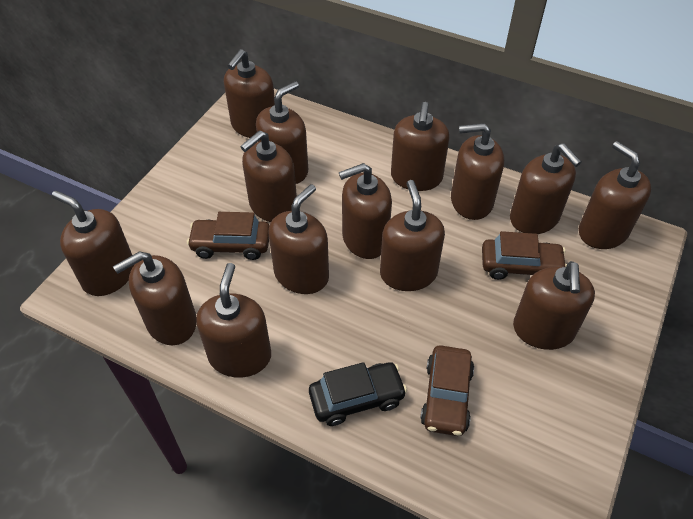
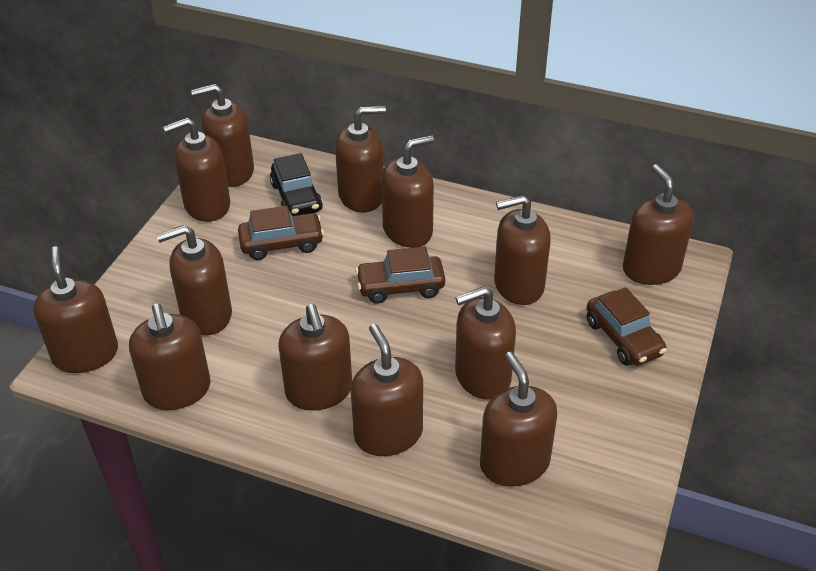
brown soap dispenser: [52,191,135,296] [113,251,197,345] [196,263,271,378] [224,49,275,138] [240,130,297,222] [256,81,308,184] [269,184,329,294] [339,163,392,259] [380,180,445,291] [391,102,449,191] [451,123,504,220] [510,143,582,234] [513,261,595,350] [579,141,651,249] = 14 -> [33,246,118,373] [129,304,211,410] [156,225,232,335] [163,117,230,222] [191,84,254,187] [278,304,352,411] [335,106,386,213] [351,324,423,456] [381,135,434,248] [455,286,516,400] [480,352,557,487] [494,195,551,305] [623,164,694,285] = 13

